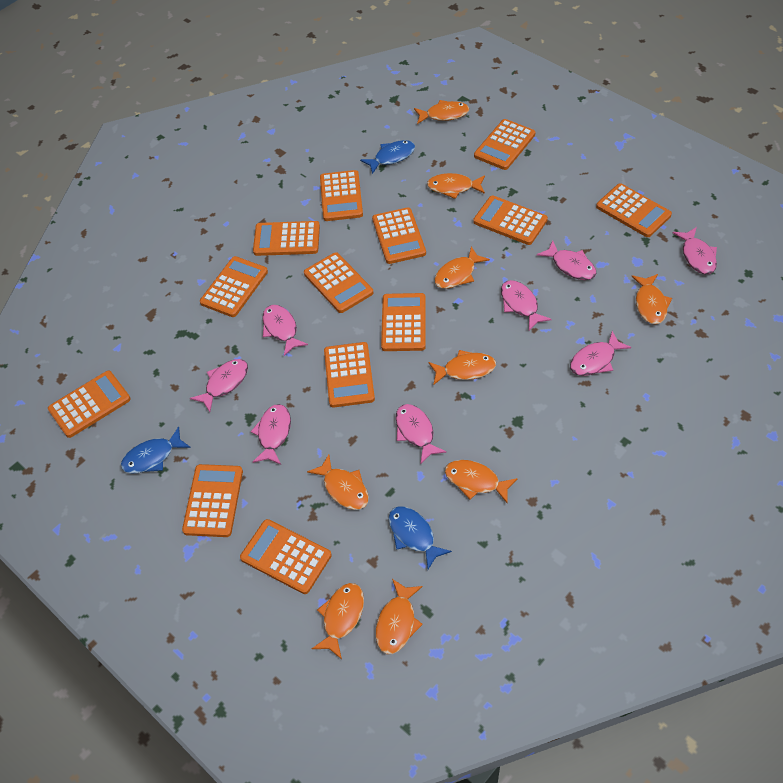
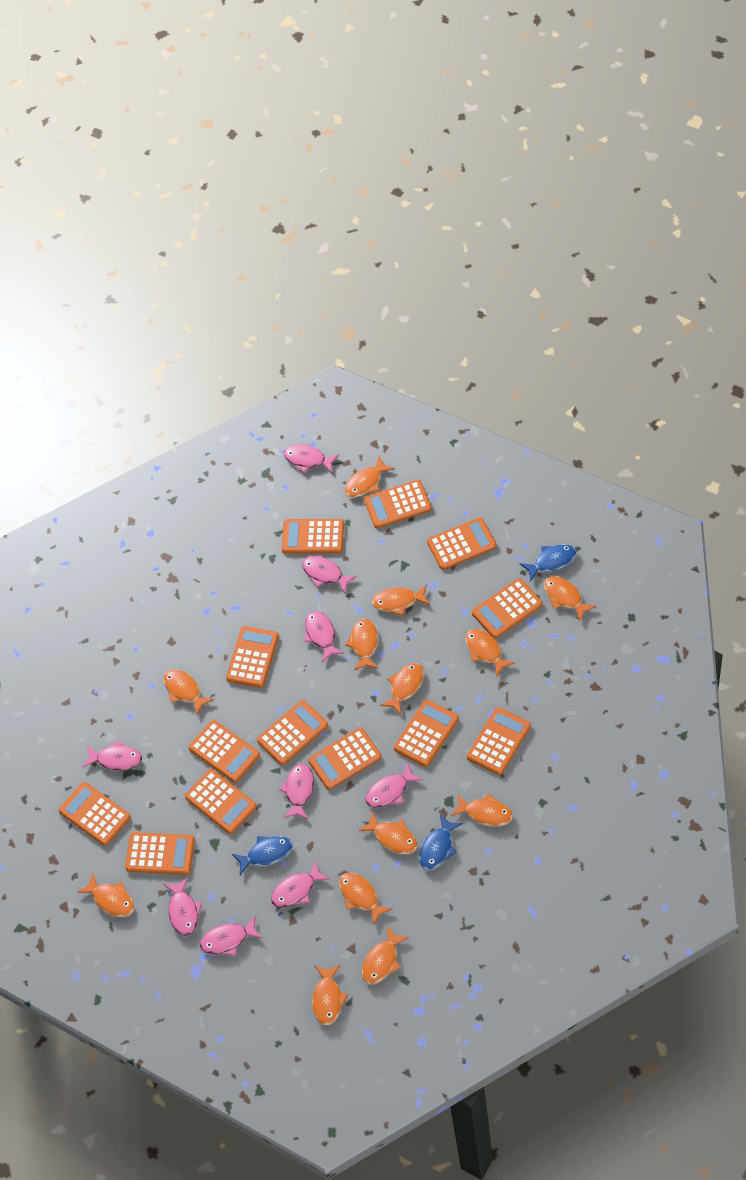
orange fish: [307,455,369,510] [312,583,364,659] [376,579,423,654] [414,100,469,124] [427,173,485,199] [428,350,496,385] [434,246,490,289] [445,460,518,504] [631,274,672,324] = 9 -> [77,872,134,917] [163,669,214,716] [312,965,348,1026] [339,873,393,925] [345,457,395,497] [345,618,378,670] [359,811,417,854] [362,926,409,985] [372,584,430,616] [380,663,424,715] [451,793,513,826] [465,629,515,677] [544,576,596,622] = 13
pink fish: [190,359,248,412] [251,404,291,465] [262,305,308,356] [396,404,447,464] [501,280,552,330] [537,240,596,280] [570,331,632,376] [673,227,717,274] = 8 -> [83,740,142,771] [164,878,202,936] [200,916,262,956] [271,860,330,907] [279,763,314,819] [284,444,339,473] [302,556,357,594] [304,611,344,662] [365,762,423,808] = 9

